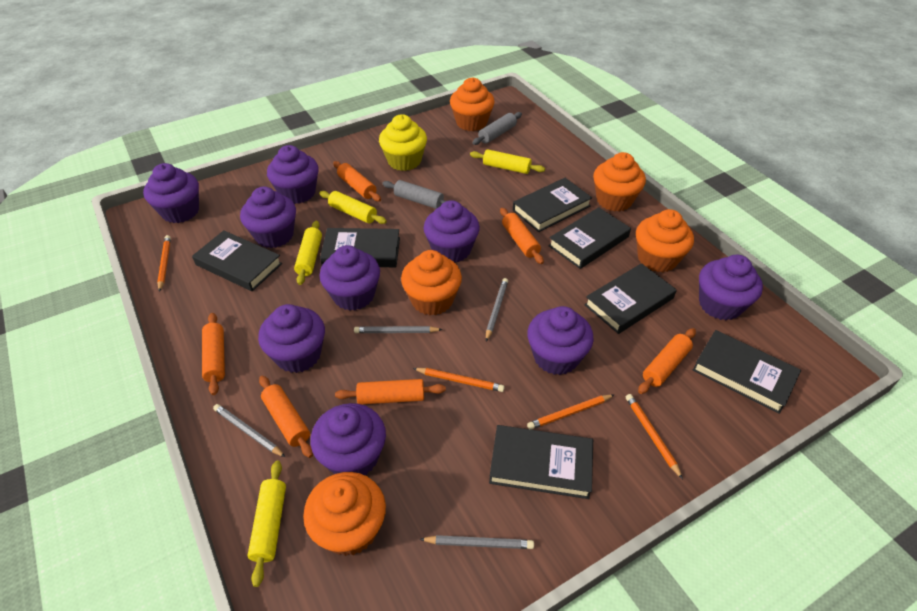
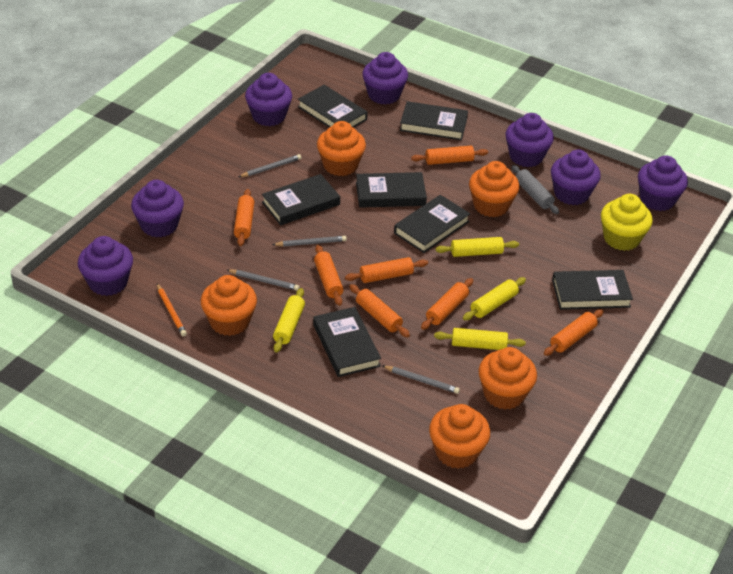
grey rolling pin: [383,180,446,209] [472,112,522,145] = 2 -> [512,165,559,214] = 1
orange pencil: [157,235,171,292] [413,368,504,392] [527,394,615,430] [626,394,683,479] = 4 -> [157,284,187,336] = 1
orange rolling pin: [202,313,225,395] [259,376,313,458] [333,161,381,202] [335,379,446,404] [500,208,544,264] [638,328,696,394] = 6 -> [234,189,254,246] [314,245,343,306] [345,257,428,283] [349,284,410,337] [411,146,488,165] [421,278,473,330] [544,309,604,356] = 7
purple cupcake: [143,163,199,223] [240,186,296,248] [258,304,325,373] [267,145,319,204] [311,403,386,475] [320,245,380,311] [423,200,480,262] [527,306,594,375] [699,255,763,320] = 9 -> [78,236,133,296] [131,180,184,237] [245,73,292,126] [362,52,408,105] [505,113,554,167] [551,150,601,205] [638,155,688,211] = 7

